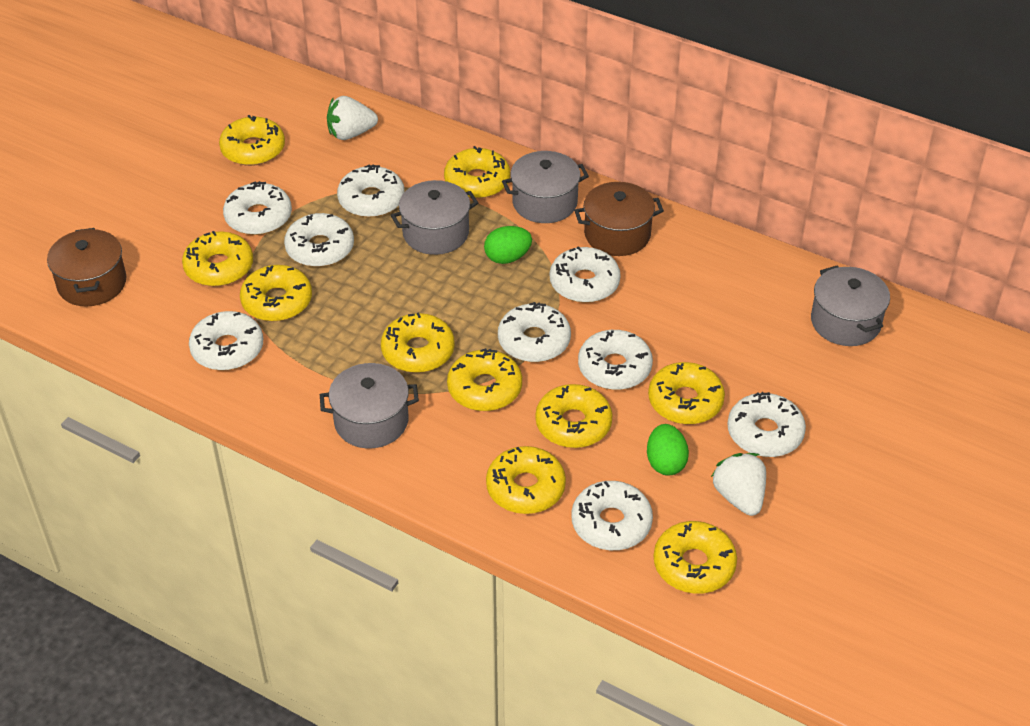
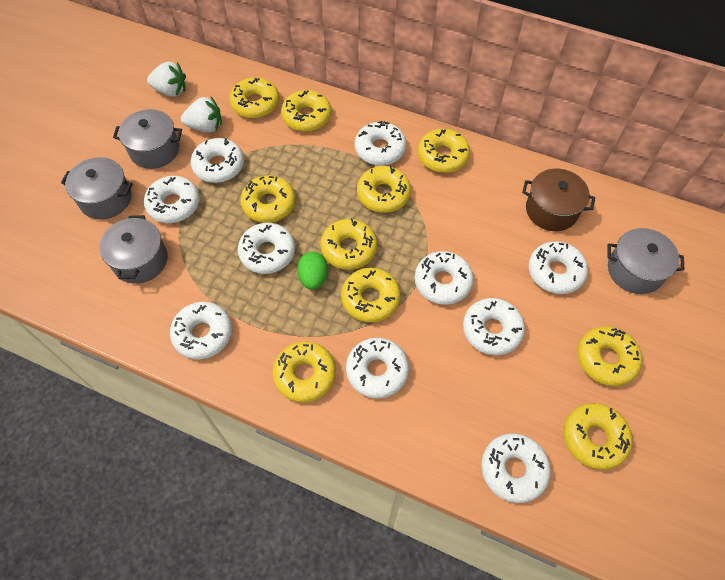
brown pot: [47,228,126,307] [574,182,664,256] = 2 -> [522,169,595,231] = 1
green egg: [484,226,532,264] [647,424,689,476] = 2 -> [297,251,328,290] = 1
white donut: [189,311,263,371] [223,181,292,235] [284,213,354,267] [337,164,404,218] [498,302,571,362] [550,246,621,303] [571,481,653,550] [578,330,653,390] [727,392,806,457] = 9 -> [144,176,200,223] [170,302,232,359] [190,138,244,183] [238,223,295,274] [346,338,409,398] [355,121,406,166] [415,251,474,305] [463,298,525,355] [481,433,551,503] [529,241,588,294] = 10

